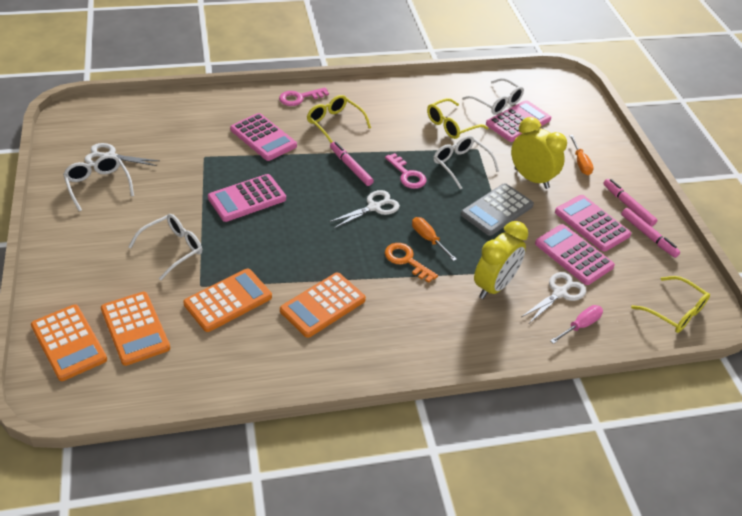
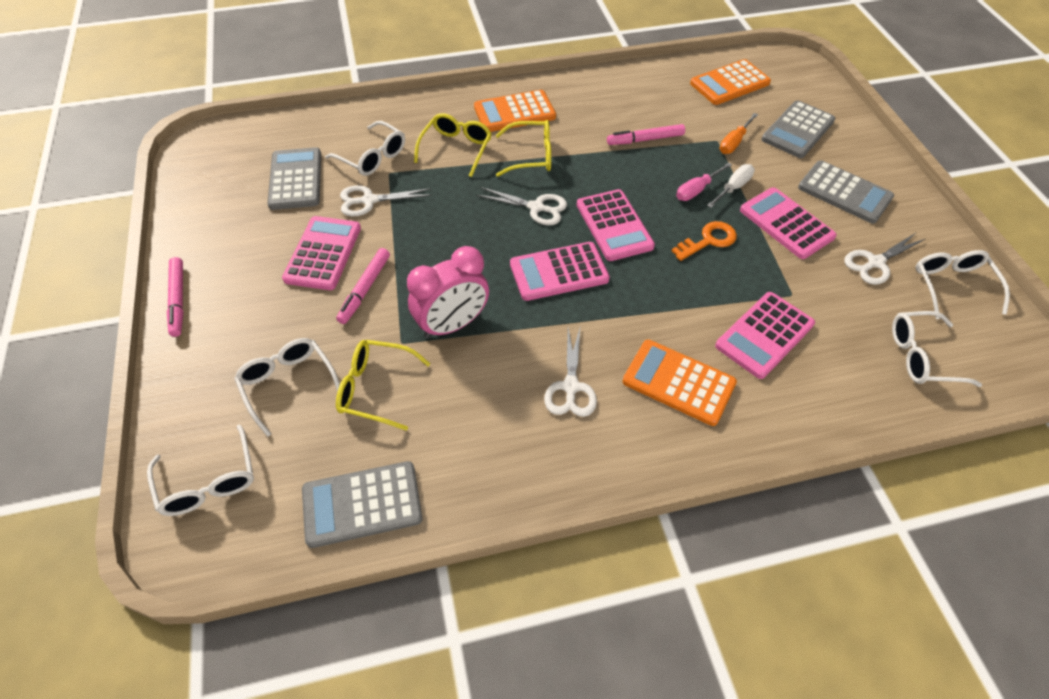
grey calculator: [461,183,534,236] = 1 -> [267,147,321,210] [302,461,423,548] [761,100,835,158] [798,160,894,224] = 4
orange calculator: [31,304,107,381] [101,292,170,366] [183,269,272,332] [280,273,366,338] = 4 -> [474,90,556,132] [623,340,737,426] [690,59,771,105] = 3
orange screwdriver: [412,217,457,261] [569,135,594,175] = 2 -> [719,113,758,154] = 1
pink clock: none = 0 -> [407,246,489,339] = 1
pink key: [279,87,329,106] [385,153,426,189] = 2 -> none = 0
white glasses: [63,155,134,211] [128,214,202,280] [433,135,499,189] [462,78,524,115] = 4 -> [147,424,254,516] [234,338,340,437] [325,121,405,176] [892,311,982,387] [915,250,1010,319] = 5
white scissors: [85,143,159,166] [329,190,400,228] [521,272,586,323] = 3 -> [340,185,432,217] [476,187,567,225] [544,328,597,417] [844,233,925,285] = 4
white screwdriver: none = 0 -> [707,164,755,208] = 1
yellow clock: [474,221,528,299] [511,117,567,189] = 2 -> none = 0

